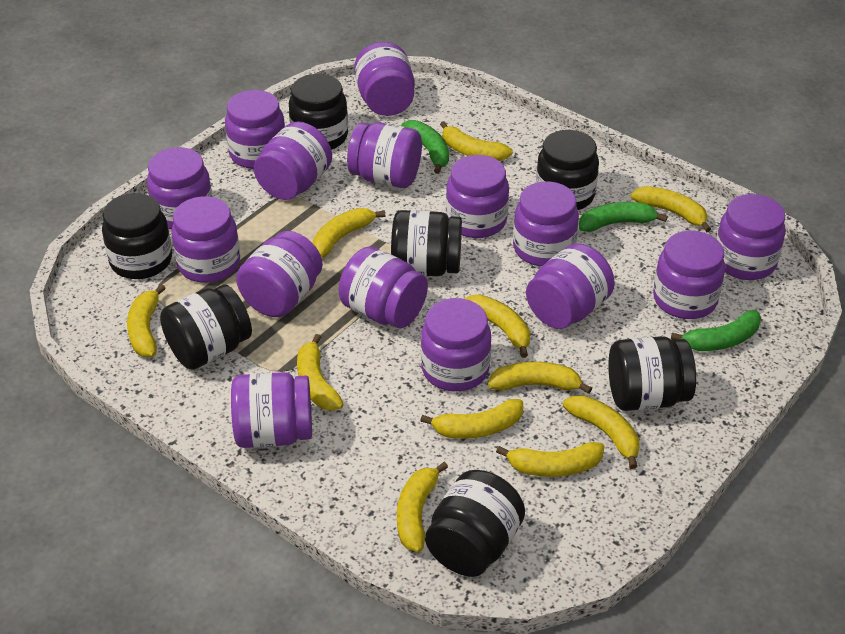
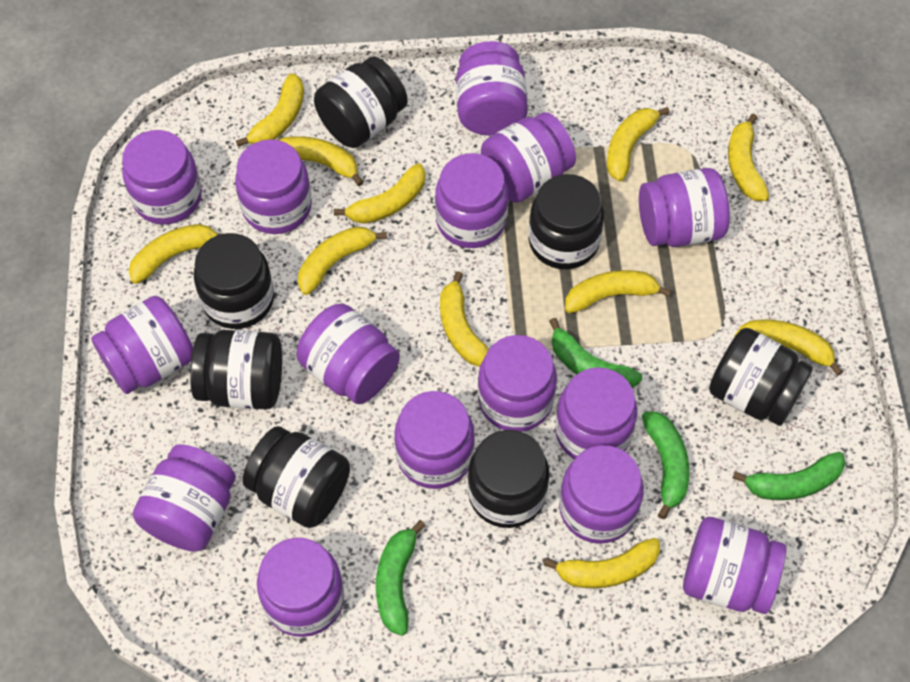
green banana: [401,120,449,174] [579,202,668,232] [671,310,761,351] = 3 -> [376,520,426,636] [549,318,642,388] [642,411,689,519] [733,452,845,500] = 4

